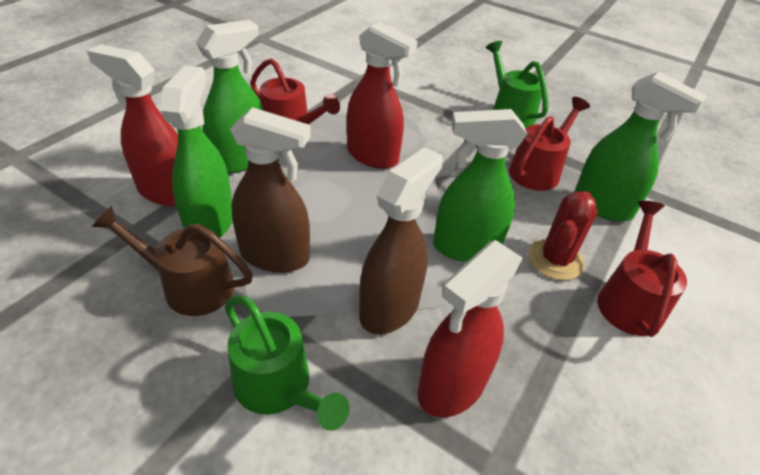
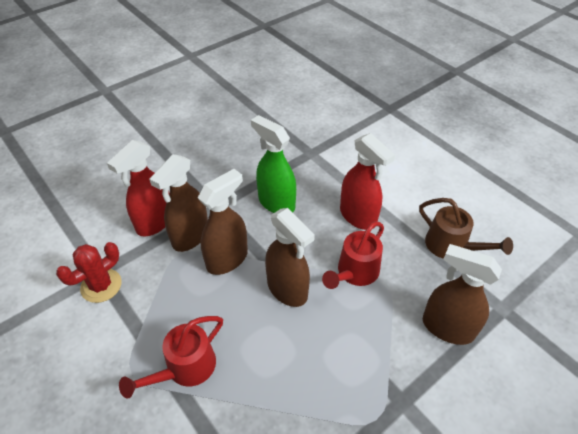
brown spray bottle: [230,107,311,273] [359,147,443,334] = 2 -> [149,154,208,252] [198,169,248,275] [265,208,315,307] [423,244,502,345] = 4
green spray bottle: [160,66,233,238] [196,20,263,174] [433,109,527,262] [574,72,707,222] = 4 -> [251,115,296,213] = 1
green watering can: [225,296,350,430] [486,41,548,128] = 2 -> none = 0
red spray bottle: [87,44,178,206] [347,22,418,169] [417,240,523,418] = 3 -> [107,140,170,237] [340,133,395,230] = 2
red watering can: [250,58,340,124] [509,97,590,191] [597,201,687,337] = 3 -> [119,316,223,399] [322,221,384,289] = 2

